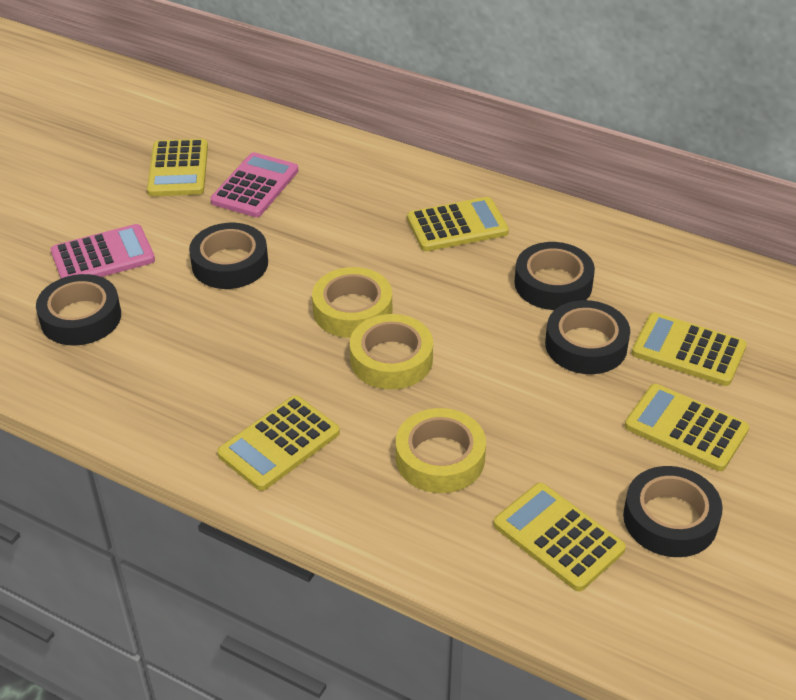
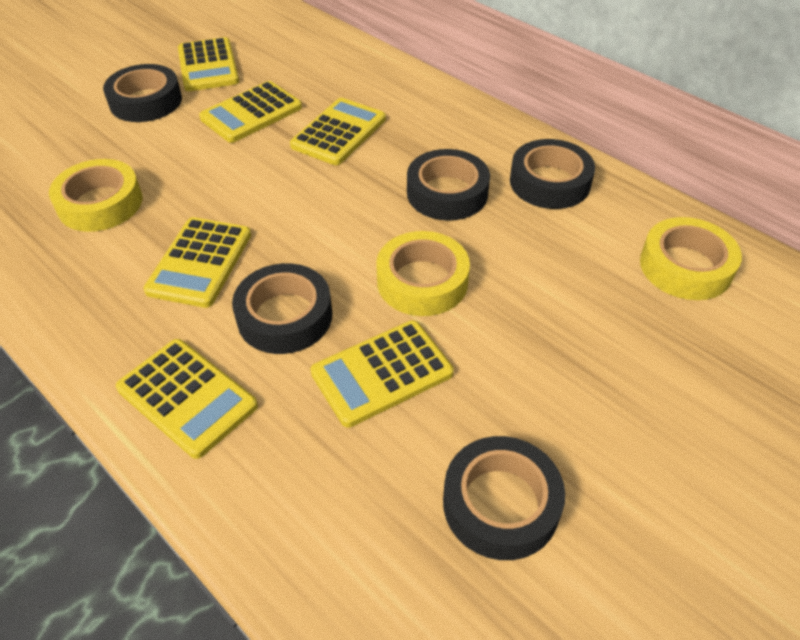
pink calculator: [51,224,155,278] [210,152,298,217] = 2 -> none = 0

